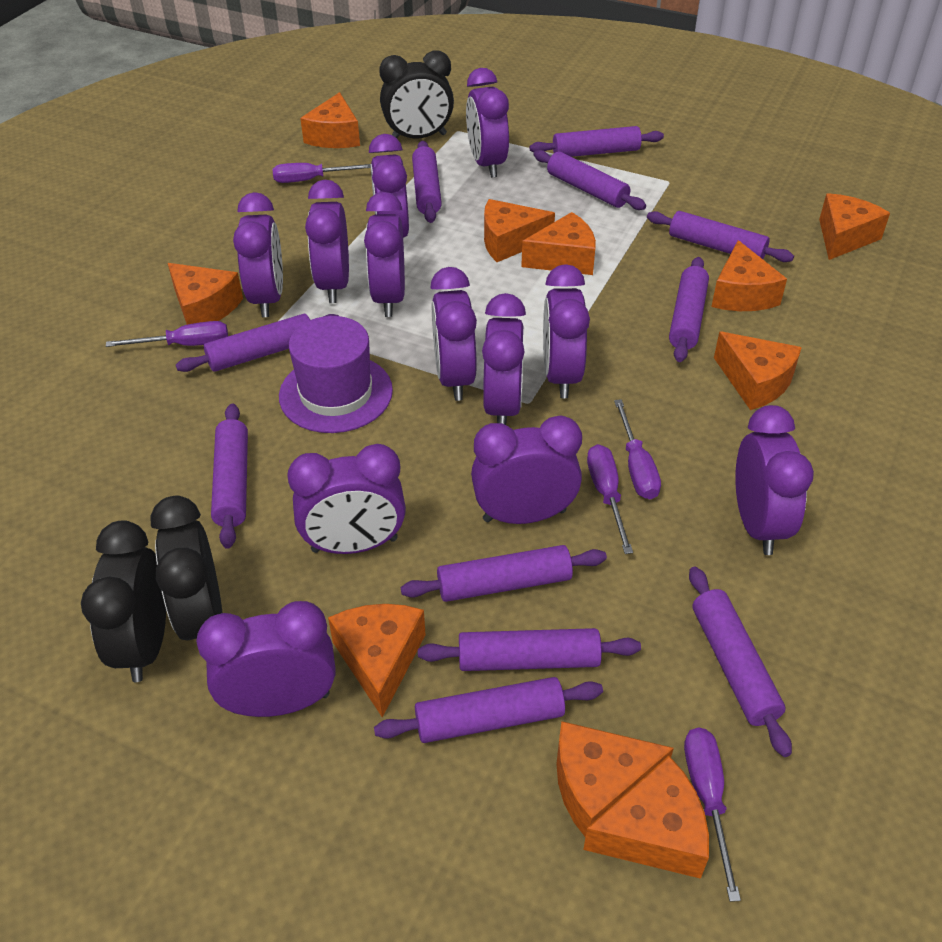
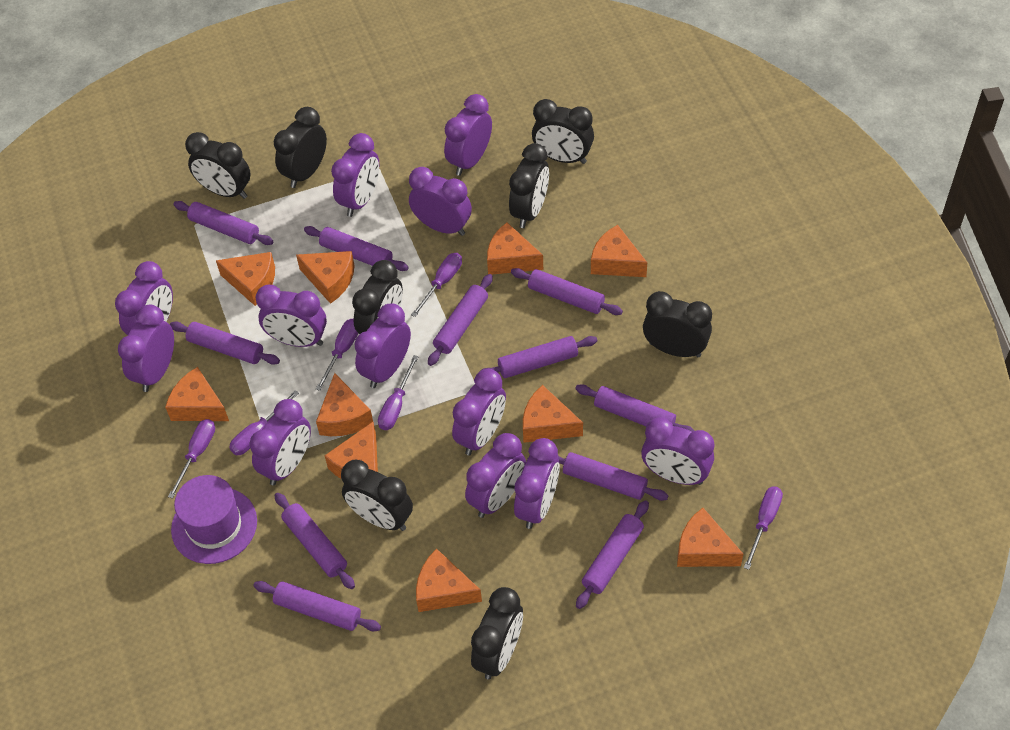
black clock: [81,520,166,682] [150,496,222,641] [379,50,454,139] = 3 -> [185,132,251,199] [274,107,327,188] [341,460,413,531] [352,260,403,334] [471,587,523,680] [509,143,549,228] [532,99,594,164] [643,291,712,357] = 8
purple screwdriver: [106,321,228,347] [272,163,371,183] [587,444,633,554] [614,399,661,499] [684,727,741,902] = 5 -> [168,419,215,499] [229,390,299,455] [316,319,358,391] [378,355,419,430] [411,253,462,317] [744,486,783,570] = 6

